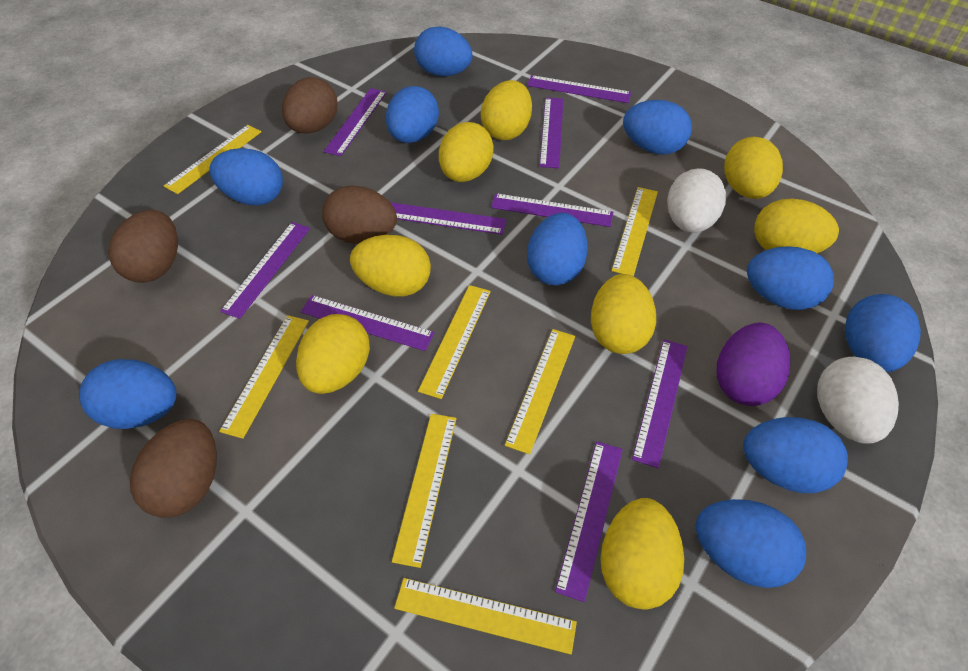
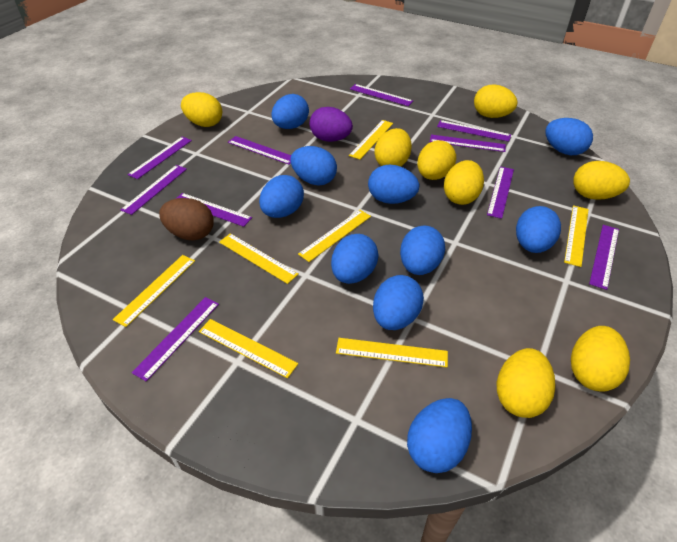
brown egg: [108,210,178,283] [130,419,217,518] [282,77,338,134] [322,186,397,244] = 4 -> [159,198,214,240] = 1
purple ruler: [220,222,310,319] [301,295,435,351] [324,88,387,156] [390,202,507,235] [491,193,613,227] [527,75,631,103] [540,97,563,168] [555,441,623,602] [632,340,688,468] = 9 -> [121,165,187,215] [127,137,192,179] [132,297,219,382] [177,193,252,227] [228,136,291,165] [350,84,413,106] [430,135,506,152] [437,120,511,142] [487,166,514,219] [589,225,619,290] = 10
white egg: [667,168,726,233] [817,357,899,444] = 2 -> none = 0

